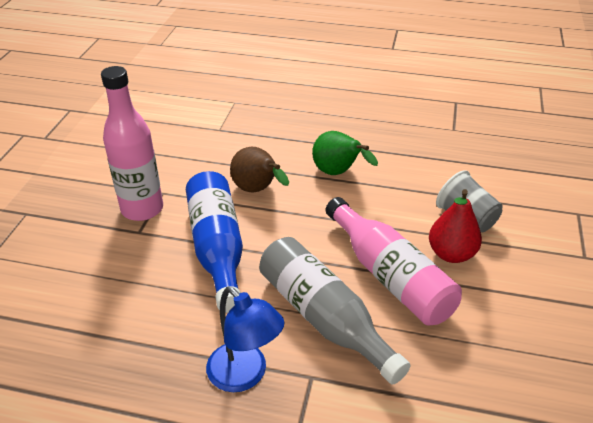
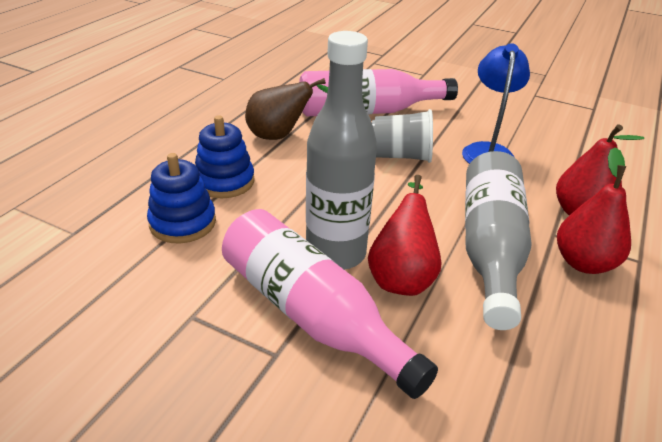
blue bottle: [186,171,243,313] = 1 -> none = 0
blue stacking toy: none = 0 -> [147,153,216,243] [195,115,255,198] = 2
green pear: [312,131,378,175] = 1 -> none = 0
grey bottle: [259,237,410,384] = 1 -> [306,31,377,270] [465,151,531,330] = 2
red pear: [429,189,482,263] = 1 -> [368,175,442,296] [556,124,644,215] [557,147,631,274] = 3

